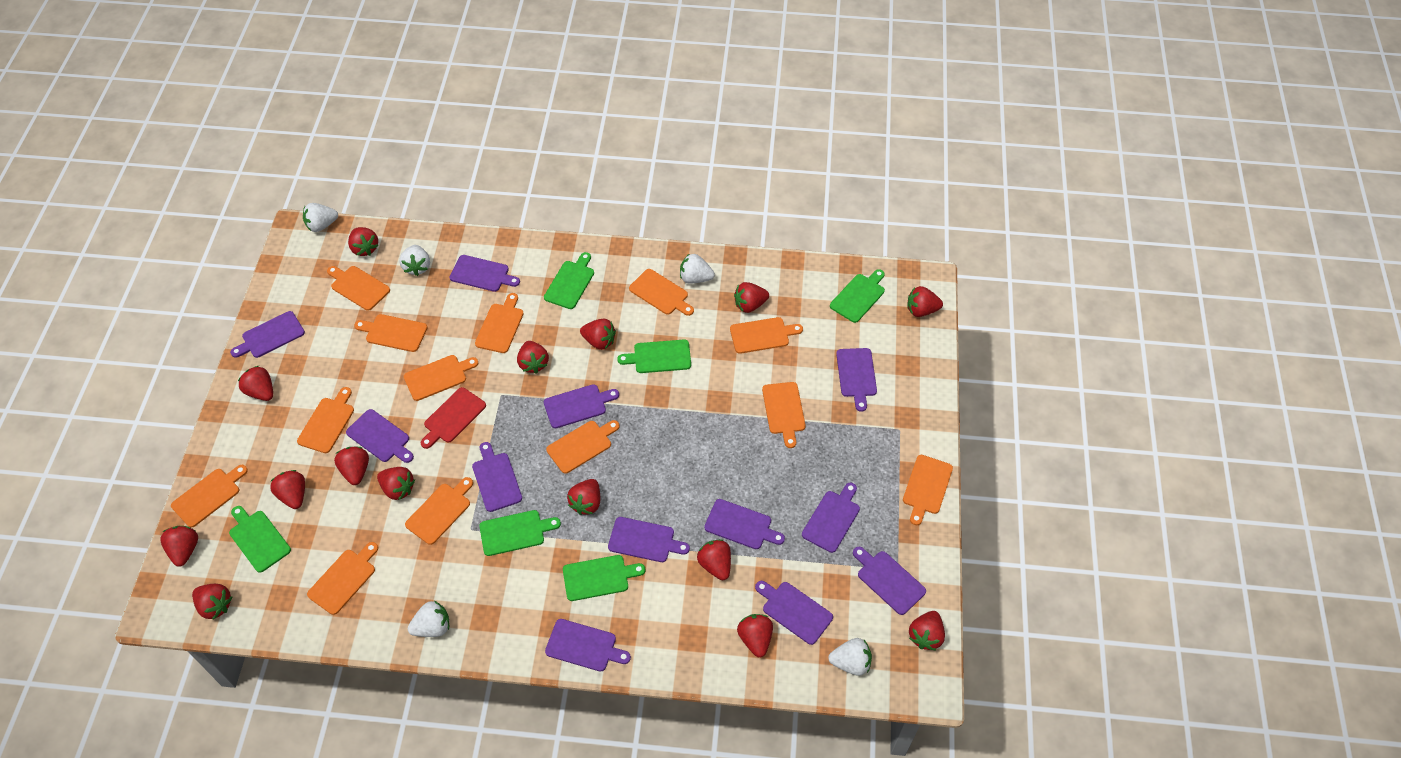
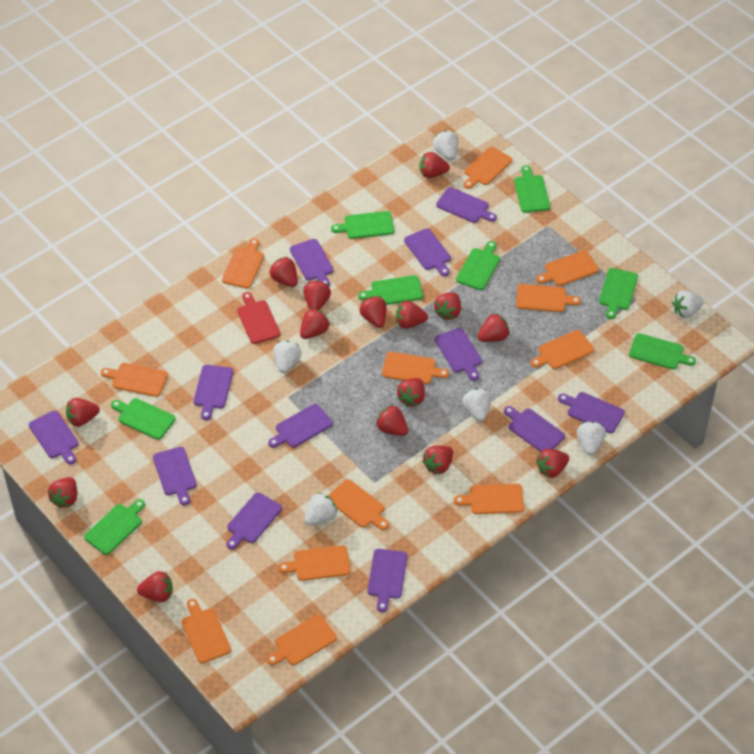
green cutting board: [229,506,291,573] [479,510,561,556] [544,252,594,309] [563,555,645,601] [617,340,691,373] [830,269,885,323] = 6 -> [84,499,145,555] [111,398,176,440] [331,211,394,239] [358,275,423,305] [456,241,500,290] [514,165,550,213] [599,268,638,319] [629,333,696,370] = 8
orange cutting board: [171,465,248,528] [297,387,354,453] [307,542,378,615] [327,266,390,311] [354,314,428,352] [404,355,478,401] [405,477,473,545] [475,293,524,353] [546,420,619,474] [629,269,694,316] [730,317,803,354] [762,382,806,448] [903,455,953,525] = 13 -> [101,363,168,397] [182,599,231,663] [222,238,264,289] [267,615,337,665] [278,545,351,581] [328,479,389,530] [382,352,449,384] [454,484,524,514] [464,147,512,189] [516,284,581,312] [531,330,594,369] [536,250,599,286] = 12
white strawberry: [303,203,338,232] [399,245,430,276] [408,601,449,637] [680,254,715,284] [828,638,872,676] = 5 -> [273,341,301,373] [305,492,338,526] [433,131,458,160] [463,388,491,422] [577,422,606,455] [672,291,704,318] = 6

